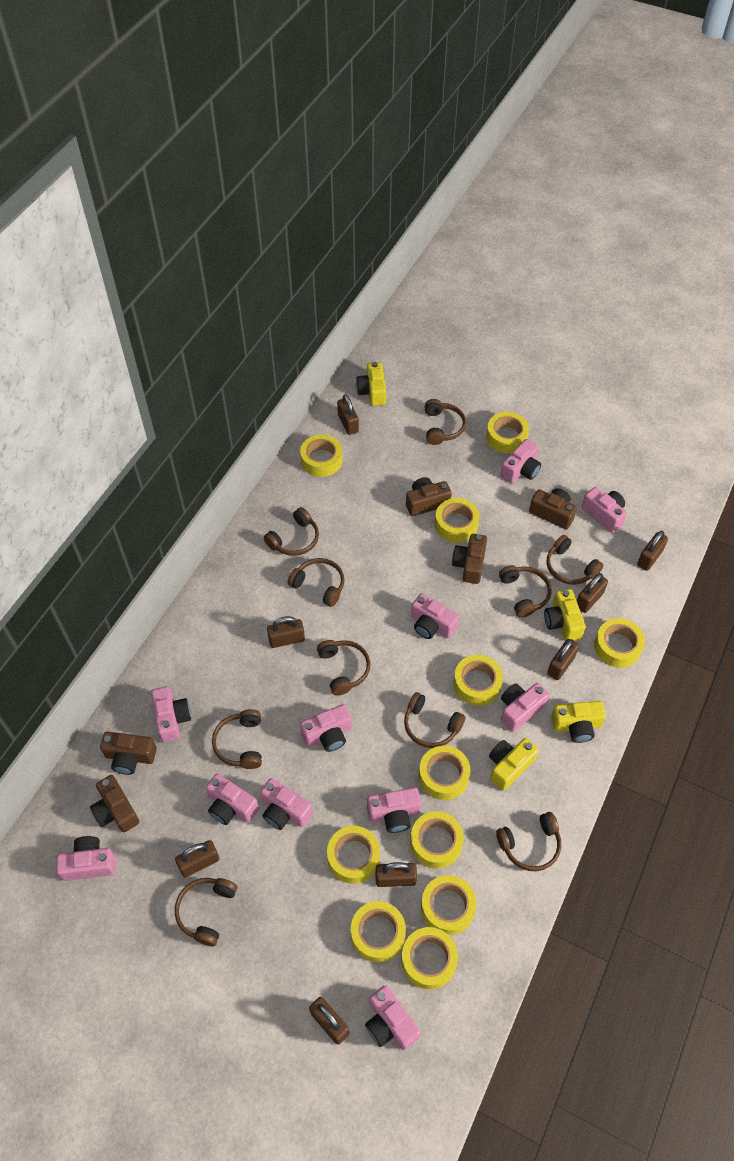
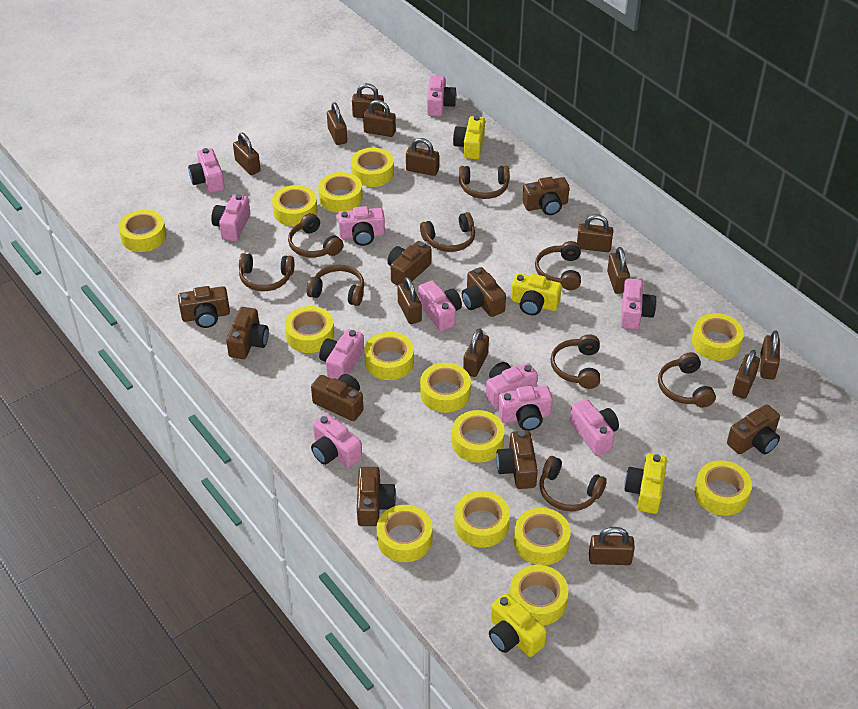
brown camera: [90,775,140,832] [100,732,157,775] [406,477,452,516] [452,534,487,584] [529,488,577,529] = 5 -> [178,286,230,328] [226,307,269,359] [311,374,364,421] [357,467,396,526] [387,241,431,286] [462,267,506,317] [496,431,538,489] [522,177,569,215] [727,404,780,454] = 9
brown headphones: [175,878,237,946] [212,709,262,769] [264,507,319,556] [288,558,345,607] [317,640,370,696] [404,692,466,748] [425,399,466,445] [496,812,561,871] [499,565,551,618] [547,535,603,585] = 10 -> [239,253,294,291] [288,213,343,257] [307,265,364,306] [420,212,475,252] [459,166,509,199] [535,241,581,290] [539,456,607,511] [550,334,600,389] [658,352,716,407] = 9
brown padlock: [175,840,219,877] [267,616,305,648] [309,997,349,1045] [337,394,359,435] [376,862,417,887] [547,639,579,680] [577,573,608,613] [637,531,668,571] = 8 -> [233,133,261,175] [327,102,347,145] [352,83,384,118] [363,100,396,137] [397,277,422,324] [406,138,439,176] [463,328,489,377] [577,214,613,252] [589,527,635,565] [607,247,630,294] [732,350,760,399] [760,331,780,380] = 12
yellow tape: [300,434,343,477] [327,826,380,884] [351,901,406,962] [401,927,458,989] [410,811,464,869] [419,745,470,800] [421,875,476,935] [435,498,480,543] [453,655,503,706] [486,412,529,453] [594,618,645,668] = 11 -> [118,210,166,252] [272,185,318,226] [285,306,334,353] [318,172,363,213] [351,148,394,187] [364,332,414,380] [377,505,432,562] [420,363,471,413] [452,410,505,463] [454,491,510,548] [510,565,568,625] [514,508,571,565] [692,313,744,361] [694,460,752,516] = 14

